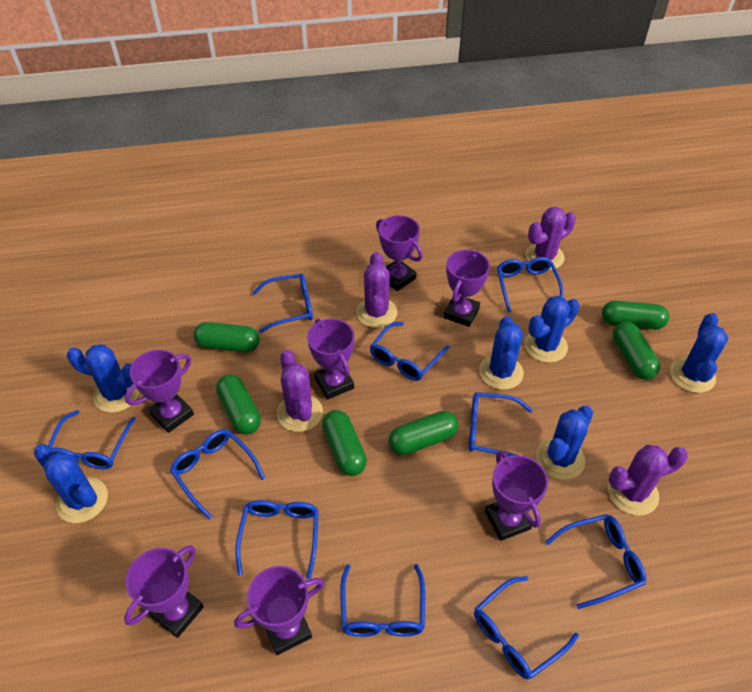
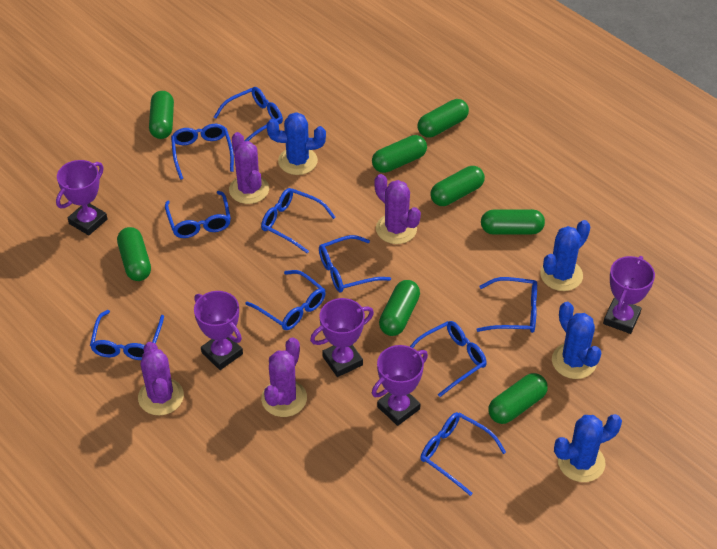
blue cactus: [34,444,108,523] [67,344,139,413] [479,316,524,390] [524,296,580,363] [536,406,593,480] [670,313,728,393] = 6 -> [267,112,326,175] [540,220,590,291] [552,302,602,379] [554,414,622,482] = 4
green capsule: [193,322,260,352] [216,375,261,435] [322,410,367,476] [388,411,458,455] [602,301,669,330] [613,322,660,380] = 6 -> [117,227,151,281] [149,91,174,139] [372,135,427,173] [379,280,420,336] [417,99,469,138] [430,166,485,206] [481,209,545,235] [488,373,548,424] = 8
purple trophy: [124,545,204,638] [125,350,194,433] [234,566,324,655] [307,319,354,400] [376,215,423,291] [444,250,490,327] [485,451,548,541] = 7 -> [56,160,107,235] [194,291,243,370] [310,298,374,377] [372,345,428,426] [603,256,655,334] = 5

